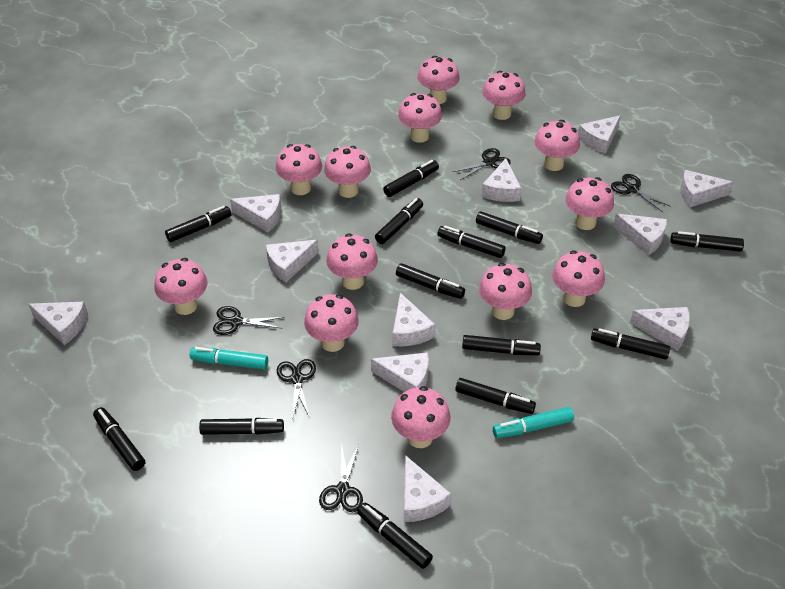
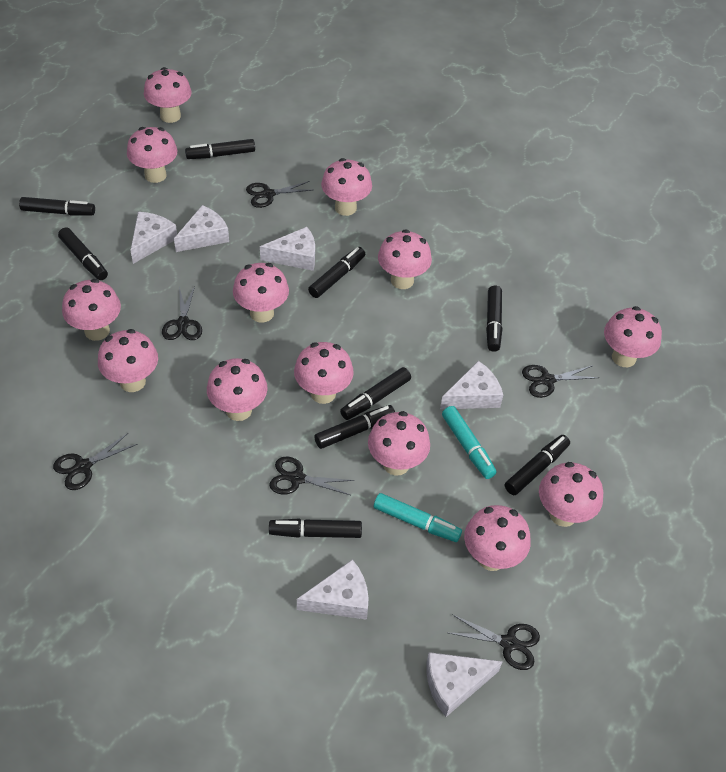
black marker: [93,407,145,471] [165,206,232,242] [199,418,284,435] [357,503,433,569] [375,198,423,244] [383,160,439,197] [396,263,465,299] [437,225,505,258] [455,378,536,414] [462,335,541,355] [476,211,543,244] [591,328,670,359] [670,231,744,252] = 13 -> [19,197,95,216] [58,227,108,280] [185,139,255,159] [269,518,362,538] [308,247,365,298] [314,405,395,449] [340,367,411,420] [486,286,502,352] [505,435,570,495] = 9
black scissors: [213,306,285,335] [277,359,316,418] [319,445,363,512] [453,148,511,180] [611,174,671,212] = 5 -> [53,433,138,490] [162,286,202,340] [246,181,312,208] [269,457,354,495] [449,614,540,670] [522,365,599,398] = 6
white cheese: [28,302,88,345] [230,194,281,233] [266,240,319,282] [371,352,429,392] [392,293,435,346] [404,455,452,522] [482,158,521,202] [578,115,621,154] [613,214,667,255] [630,307,690,351] [680,170,734,208] = 11 -> [130,212,177,264] [174,205,229,252] [260,227,315,271] [297,559,368,620] [426,652,503,717] [440,361,503,409] = 6

